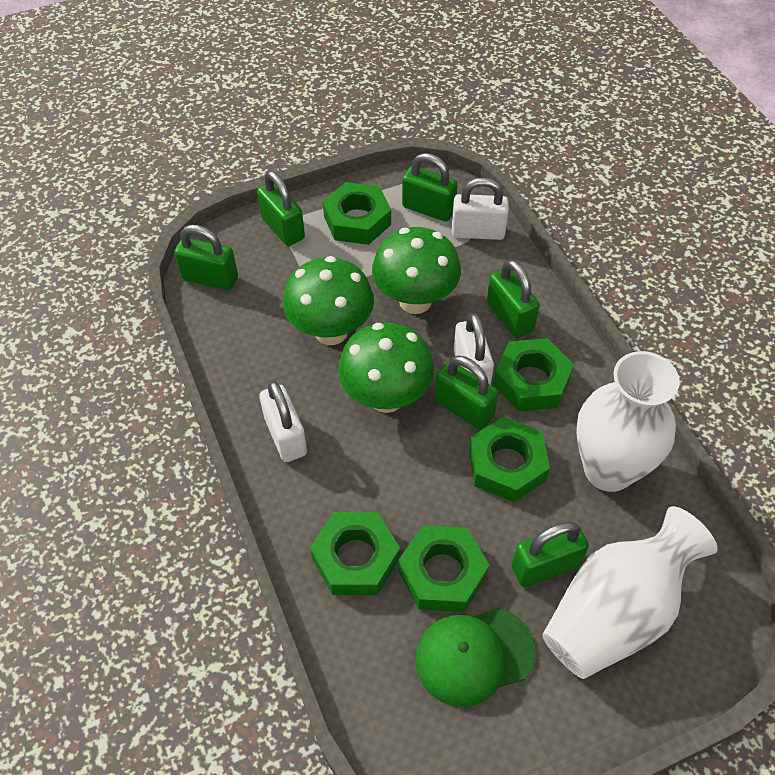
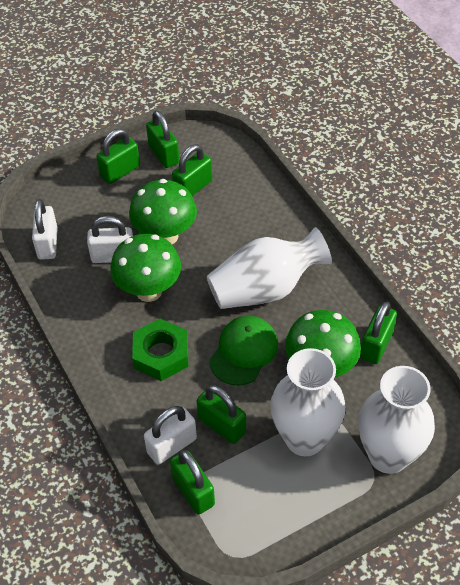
green nut: [310,512,400,595] [323,182,391,245] [398,525,489,612] [469,416,550,502] [493,338,574,411] = 5 -> [132,319,188,381] = 1
white vase: [542,506,718,679] [576,351,680,492] = 2 -> [207,227,332,309] [270,348,346,456] [358,366,435,474] = 3

